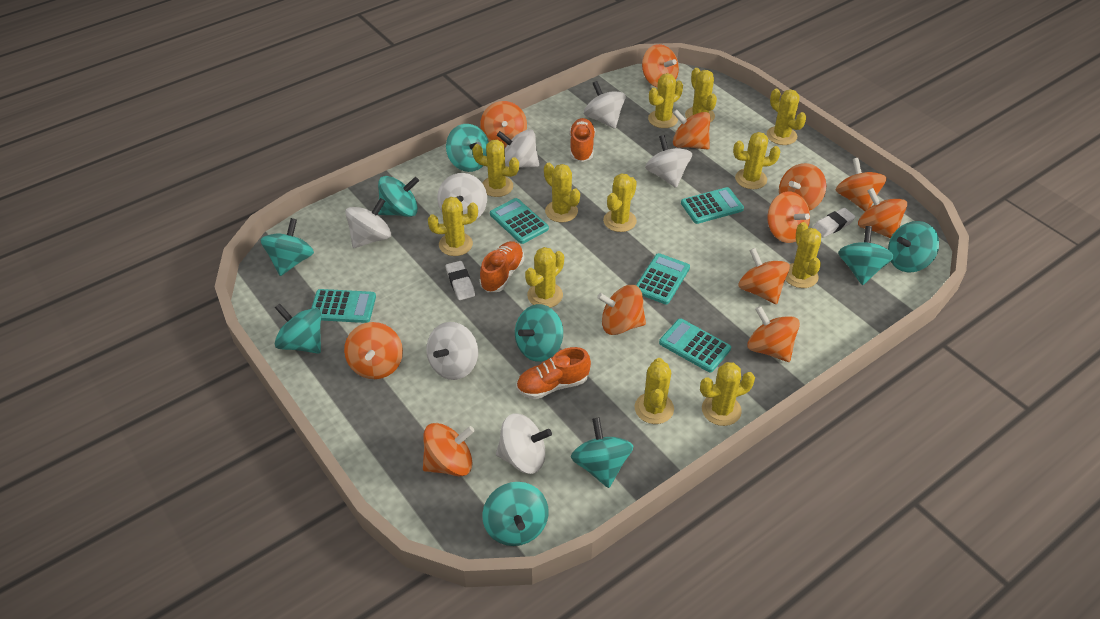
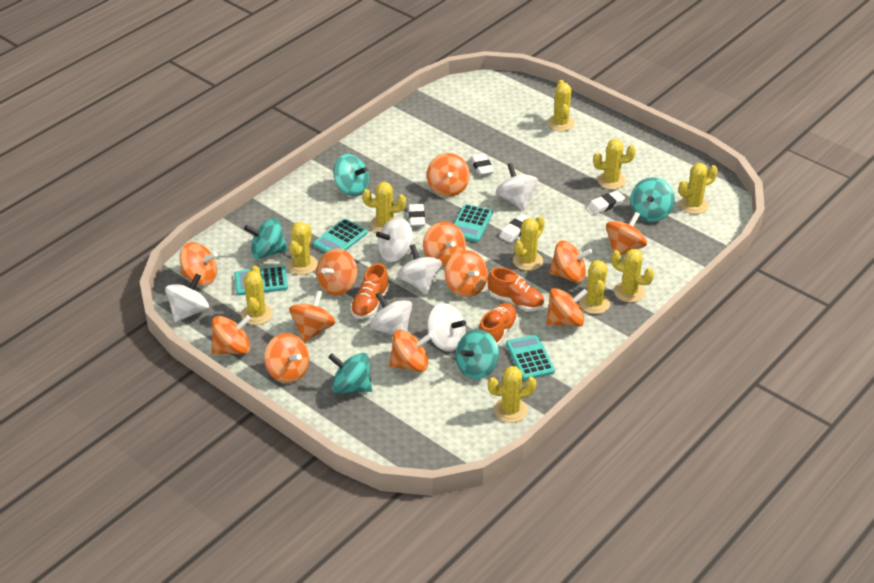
turquoise calculator: [311,289,376,323] [490,198,549,244] [636,253,690,304] [659,319,731,372] [681,187,744,224] = 5 -> [234,266,288,295] [313,219,367,253] [454,204,493,242] [506,335,555,380] = 4
turquoise spinning top: [260,218,314,276] [275,303,321,354] [378,176,419,217] [446,124,489,172] [482,482,549,546] [515,304,563,362] [571,417,633,488] [838,226,894,285] [888,221,939,272] = 9 -> [244,218,288,259] [328,353,372,394] [333,154,369,196] [456,329,499,379] [630,177,675,222] = 5
white eraser: [446,261,475,300] [813,208,856,237] = 2 -> [408,204,425,227] [471,154,494,176] [499,214,530,243] [587,191,625,214] = 4
white spinning top: [345,198,391,248] [426,322,478,380] [437,173,487,219] [496,413,552,474] [497,129,539,168] [584,81,626,129] [645,135,692,188] = 7 -> [165,274,209,323] [370,292,412,335] [376,218,413,262] [397,244,442,295] [427,303,466,352] [496,163,538,210] = 6
yellow cactus: [428,197,478,256] [472,140,519,197] [525,247,564,308] [544,163,580,222] [603,173,637,232] [635,358,674,424] [648,73,683,128] [685,68,717,123] [700,362,755,426] [733,132,780,189] [767,89,806,145] [785,222,821,288] = 12 -> [241,266,273,325] [288,222,318,275] [362,182,406,232] [488,366,536,423] [513,216,545,271] [547,80,575,131] [579,260,610,314] [593,139,636,190] [611,249,654,303] [679,163,718,214] = 10

